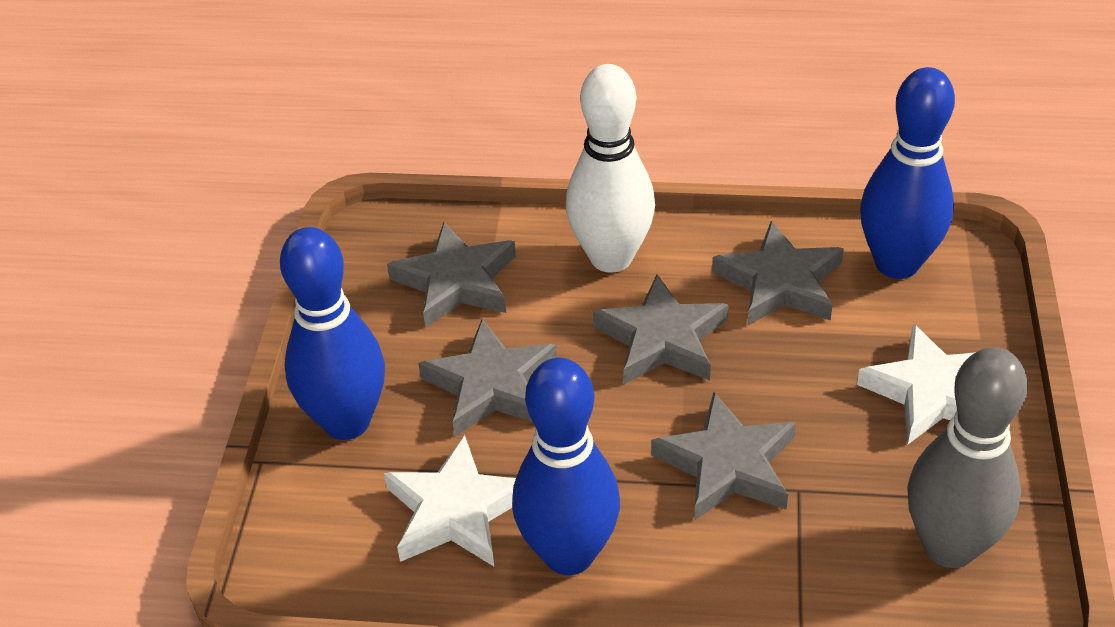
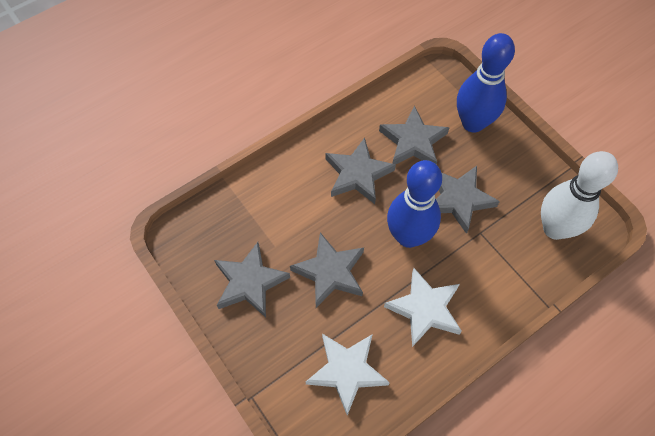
blue bowling pin: [280,227,385,440] [512,358,620,575] [860,67,955,279] = 3 -> [387,160,442,248] [457,33,515,133] = 2
grey bowling pin: [907,347,1028,568] = 1 -> none = 0

